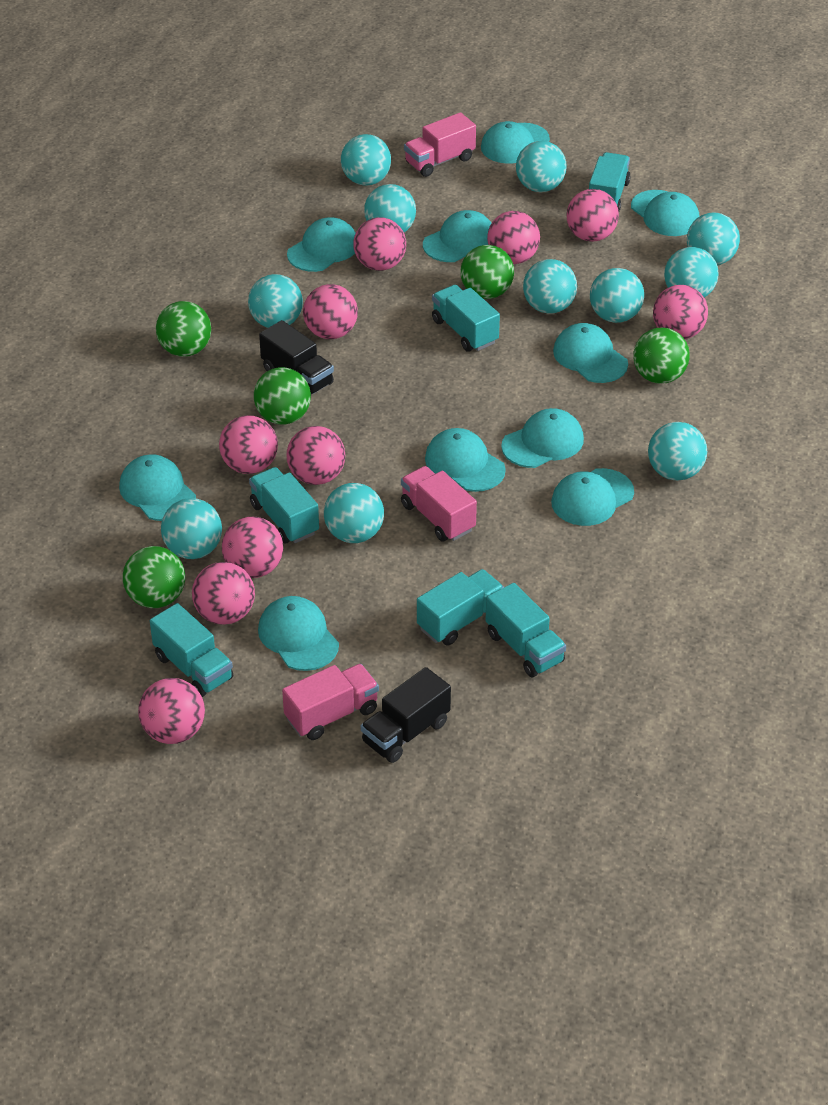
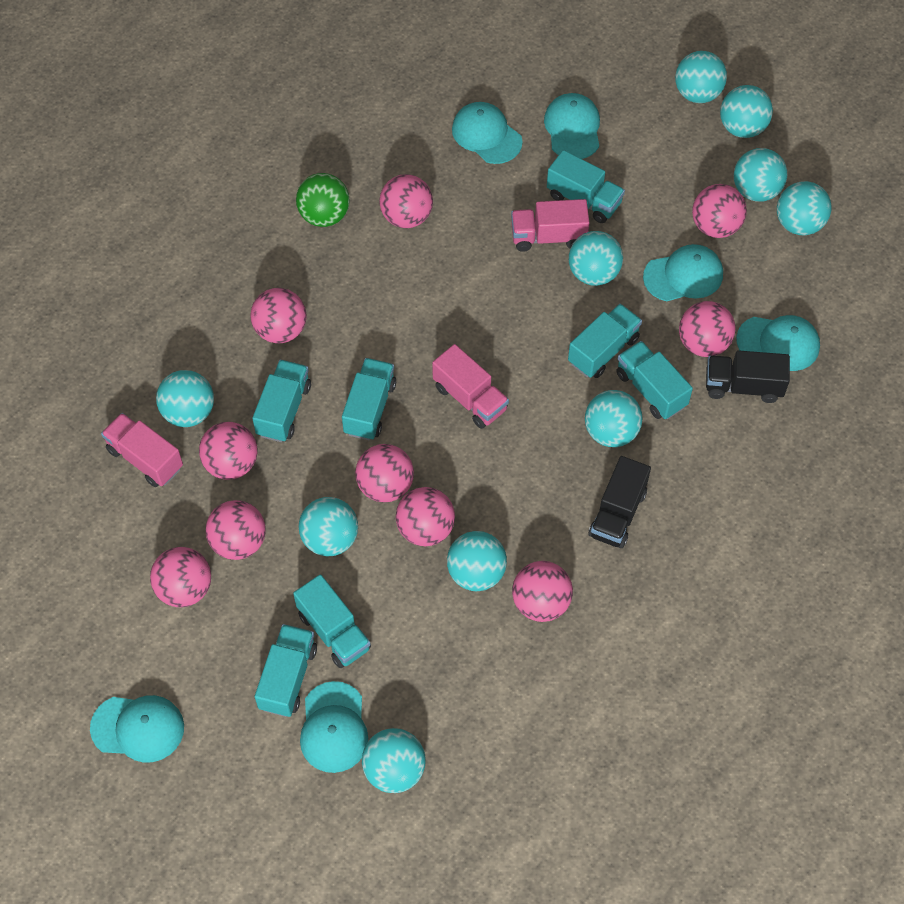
green ball: [123,546,185,608] [156,301,211,357] [254,367,311,425] [460,245,514,299] [633,328,690,384] = 5 -> [296,173,350,227] = 1
turquoise ball: [161,498,222,559] [248,274,303,328] [324,483,384,543] [341,134,391,185] [364,184,416,232] [516,141,567,192] [523,259,577,314] [590,268,644,323] [648,422,707,481] [664,247,719,298] [687,212,740,265] = 11 -> [156,370,214,427] [299,497,358,556] [362,728,426,793] [447,531,507,591] [569,231,623,286] [585,390,643,447] [675,51,727,103] [720,85,773,138] [734,148,787,202] [777,181,832,235] = 10
turquoise cap: [119,454,196,521] [258,596,339,671] [287,217,356,272] [423,210,491,262] [425,428,506,492] [481,121,550,164] [501,408,584,468] [551,468,634,526] [553,323,628,383] [631,190,699,236] = 10 -> [90,695,184,763] [300,681,368,773] [452,102,523,164] [544,93,600,159] [643,244,723,301] [736,315,820,371] = 6
turquoise truck: [150,603,233,697] [249,467,319,544] [417,569,504,646] [432,285,500,352] [485,583,566,677] [589,152,631,212] = 6 -> [252,360,311,442] [255,624,317,717] [293,574,371,668] [342,358,396,440] [547,150,625,223] [568,304,642,378] [616,341,693,419] = 7

